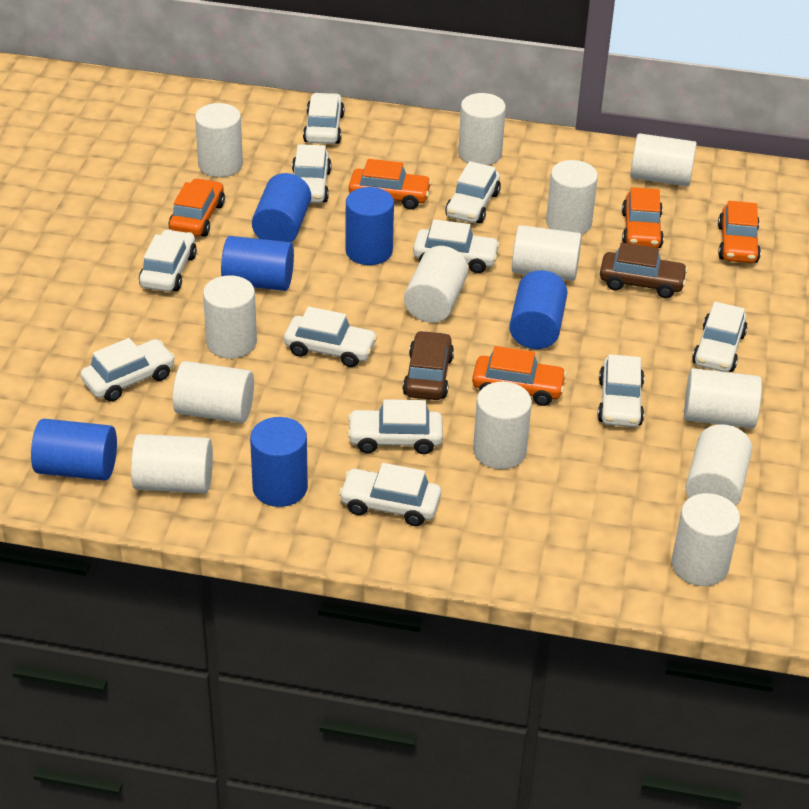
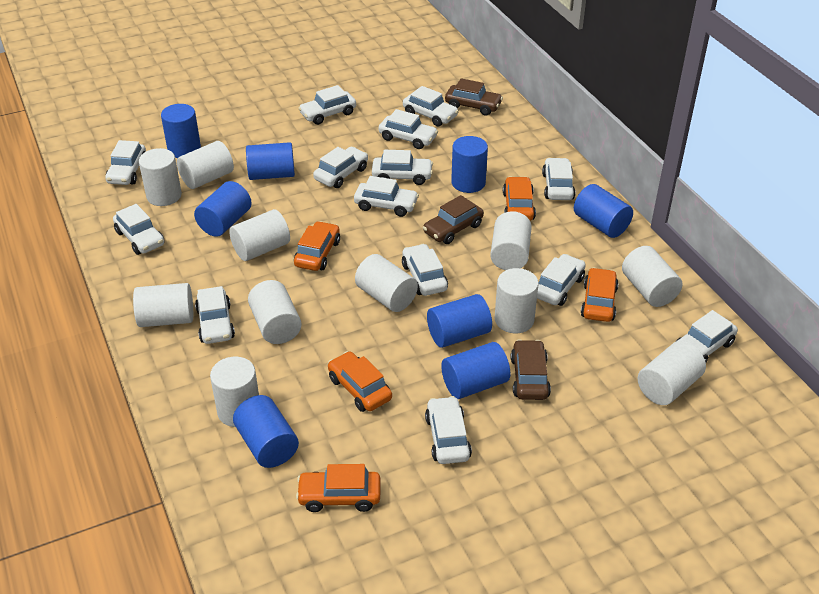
blue cylinder: [31,419,117,481] [221,236,294,291] [250,417,308,507] [252,173,311,243] [345,187,394,265] [509,270,568,349] = 6 -> [161,104,201,158] [194,181,252,237] [233,395,299,468] [246,142,295,180] [427,294,492,348] [441,342,510,399] [451,136,488,193] [574,184,633,238] = 8
brown car: [403,331,454,400] [600,243,688,298] = 2 -> [423,195,484,244] [445,78,503,116] [511,339,551,400] = 3
white car: [81,338,175,402] [139,229,197,292] [284,307,377,367] [292,144,331,203] [303,93,344,144] [339,463,441,526] [347,399,443,454] [413,219,500,273] [445,161,501,223] [597,354,644,427] [692,302,748,372] = 11 -> [105,140,146,185] [113,204,165,255] [195,286,235,344] [298,85,356,125] [313,147,368,188] [354,176,419,217] [372,150,433,185] [379,109,438,149] [402,244,448,296] [403,86,459,126] [425,396,472,464] [537,254,586,306] [542,158,576,200] [675,310,738,362] = 14
white cylinder: [131,434,213,493] [173,361,254,423] [195,103,243,177] [203,275,257,358] [404,246,468,323] [458,93,506,165] [473,382,532,469] [512,225,582,281] [546,160,598,235] [630,133,697,186] [672,493,740,586] [684,368,762,428] [685,424,752,506] = 13 -> [133,283,193,327] [139,148,182,206] [177,141,234,189] [210,357,259,427] [229,209,290,261] [248,280,302,344] [355,254,418,312] [490,211,532,270] [495,268,539,333] [622,246,683,307] [638,341,706,405] = 11

